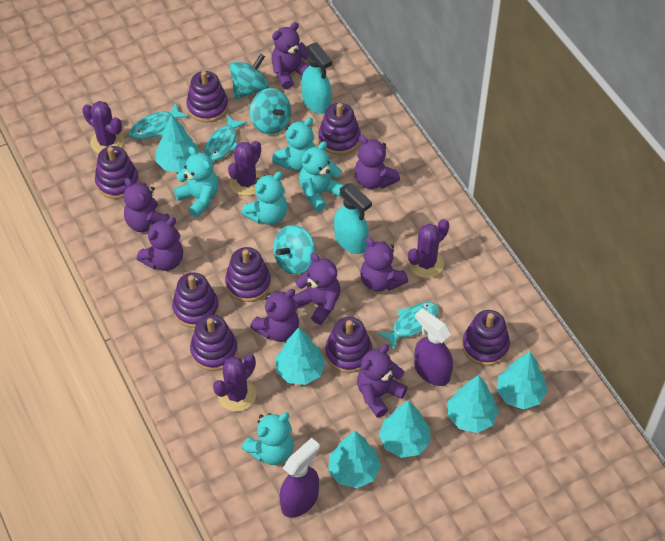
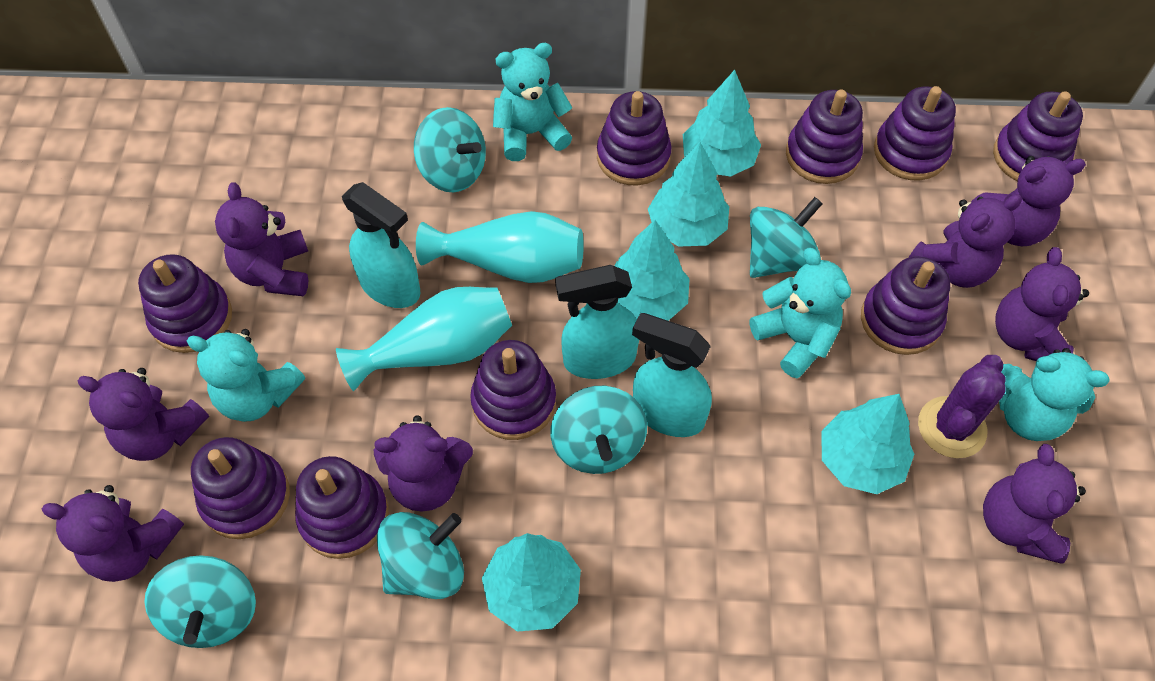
purple cactus: [82,101,124,154] [213,354,256,412] [228,141,263,196] [408,219,449,278] = 4 -> [918,355,1006,458] = 1
purple spray bottle: [280,438,320,518] [414,308,453,386] = 2 -> none = 0
purple stacking toy: [95,146,139,199] [172,273,219,328] [186,71,228,123] [190,315,238,371] [225,247,271,302] [318,103,361,155] [325,317,373,373] [462,310,510,366] = 8 -> [138,254,232,353] [191,437,290,539] [295,456,389,559] [470,340,556,440] [597,91,671,185] [786,90,863,184] [861,256,950,355] [874,86,956,181] [993,91,1083,181] = 9
turquoise fish: [129,103,188,140] [204,115,247,162] [377,302,439,350] = 3 -> none = 0
turquoise spinning top: [230,54,269,99] [250,88,291,135] [273,225,315,274] = 3 -> [144,555,256,648] [377,512,464,599] [414,107,486,193] [551,386,647,474] [750,197,823,278] = 5
turquoise spray bottle: [301,43,332,114] [334,183,372,254] = 2 -> [342,182,421,308] [555,265,639,379] [632,313,712,437] = 3
turquoise teddy bear: [174,146,219,217] [241,171,287,225] [242,413,294,465] [272,118,315,171] [299,141,344,212] = 5 -> [187,329,305,422] [493,43,572,161] [750,248,851,378] [999,348,1110,441] = 4
turquoise tree: [155,115,200,172] [276,327,326,385] [328,431,381,488] [379,400,430,458] [448,375,499,433] [497,352,548,409] = 6 -> [482,533,581,632] [615,220,690,321] [648,142,729,247] [683,70,761,176] [821,394,914,494] = 5
turquoise vase: none = 0 -> [336,287,512,391] [416,211,584,283] = 2

